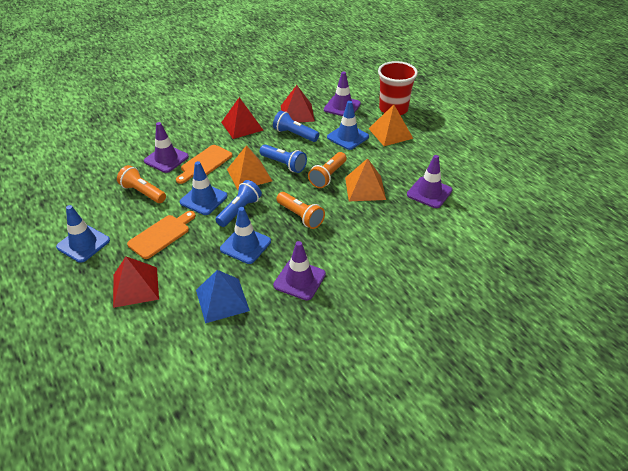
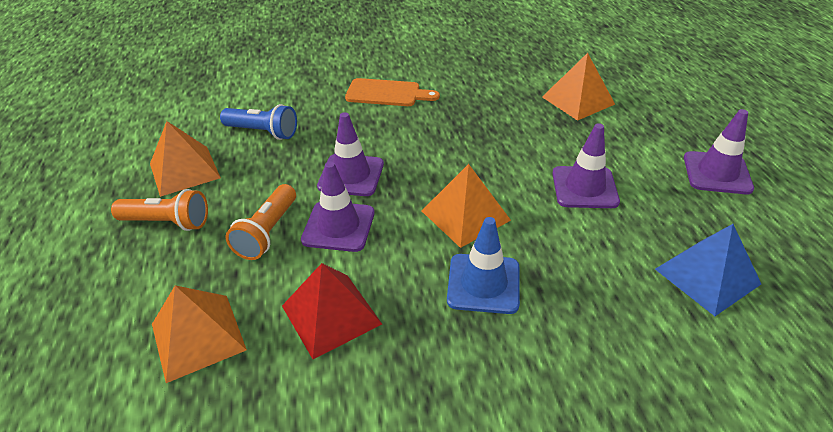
blue flashlight: [215,180,262,227] [260,145,307,173] [273,111,319,142] = 3 -> [220,104,297,140] = 1
blue traffic cone: [56,205,110,263] [180,161,228,215] [220,207,271,264] [327,101,369,150] = 4 -> [447,217,520,314] = 1
orange cutting board: [127,211,196,259] [176,145,232,184] = 2 -> [345,78,440,106] = 1
orange flashlight: [117,165,166,203] [276,192,325,229] [308,152,347,188] = 3 -> [111,189,208,231] [226,184,296,260] = 2
orange pyramid: [227,145,272,190] [345,158,386,201] [369,105,413,146] = 3 -> [150,121,221,197] [152,285,247,383] [422,164,511,248] [542,53,615,121] = 4
red cup: [378,61,418,115] = 1 -> none = 0
red pyramid: [113,256,159,308] [221,97,263,139] [281,85,315,122] = 3 -> [282,263,382,359] = 1

